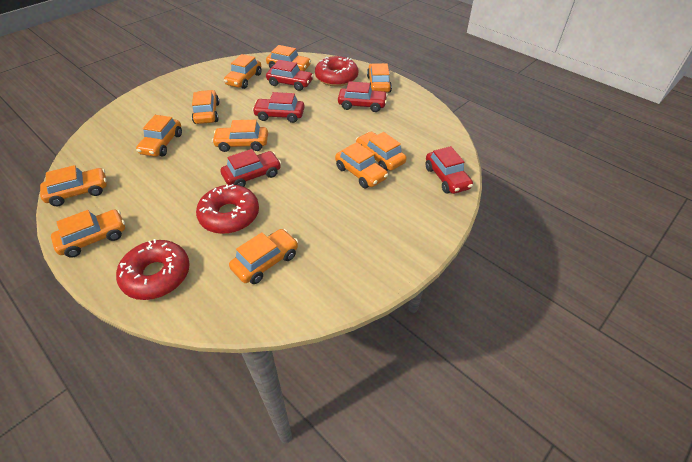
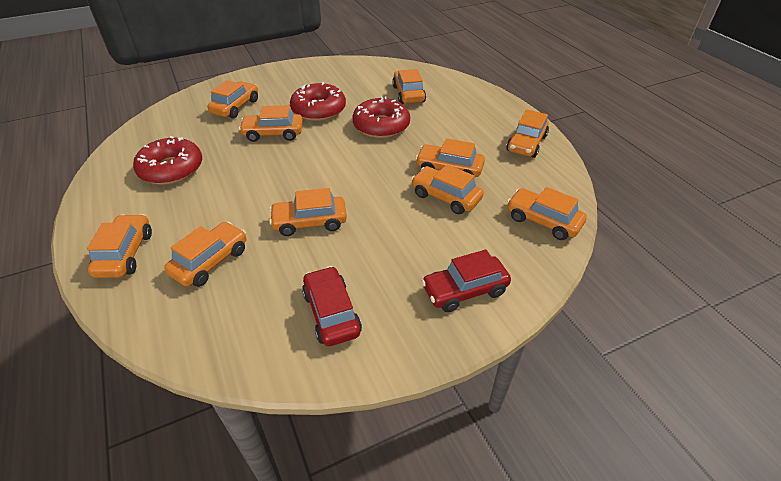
orange car: [40,165,107,206] [51,209,125,258] [136,115,182,157] [192,90,220,124] [212,120,268,152] [224,54,262,89] [229,229,298,284] [266,45,311,71] [335,142,388,188] [356,132,406,171] [367,63,392,92] = 11 -> [87,214,152,278] [164,222,246,287] [207,80,258,119] [239,105,303,142] [269,188,347,236] [392,69,426,104] [411,164,484,215] [415,138,485,177] [506,109,549,158] [507,187,587,240] = 10
red car: [221,149,281,187] [252,92,305,123] [266,60,314,91] [338,81,388,112] [425,146,473,194] = 5 -> [302,266,362,346] [421,250,511,312] = 2

